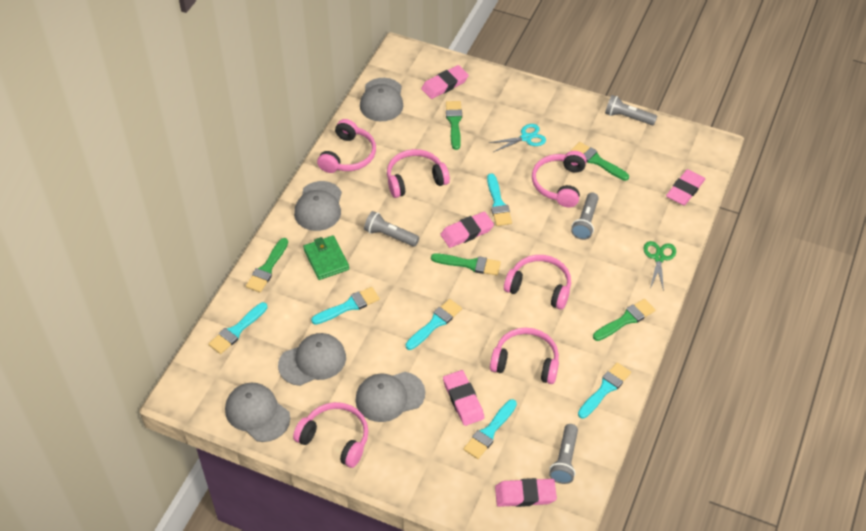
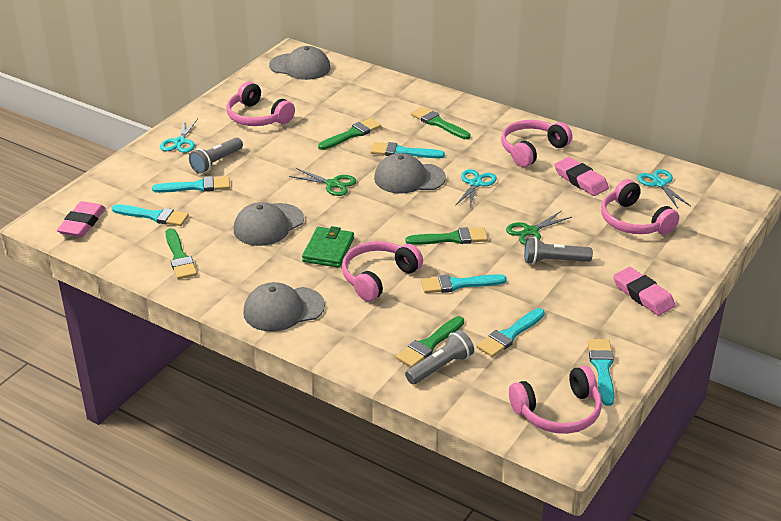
green scissors: [644,241,676,291] = 1 -> [289,168,356,196] [506,210,572,245] = 2
grey cap: [225,383,290,442] [278,333,346,386] [294,181,342,231] [355,372,425,422] [360,78,403,121] = 5 -> [234,202,304,246] [243,282,325,332] [269,46,331,80] [374,153,446,194] = 4
grey flashlight: [364,211,419,247] [549,424,578,484] [571,192,599,240] [605,95,657,125] = 4 -> [189,137,243,174] [405,330,474,384] [524,237,593,264] = 3
pink eraser: [421,65,469,99] [440,212,494,248] [443,370,484,426] [495,478,557,507] [666,169,705,206] = 5 -> [57,201,105,237] [554,157,609,196] [613,267,675,316] = 3
pink headphones: [293,402,368,468] [317,119,376,173] [387,149,450,198] [490,328,559,384] [504,255,571,310] [532,151,586,207] = 6 -> [226,82,295,126] [342,241,423,302] [501,120,572,167] [509,365,602,434] [601,179,679,235] = 5
turquoise scissors: [489,124,546,152] = 1 -> [160,118,198,153] [455,169,497,207] [637,169,691,208] = 3

